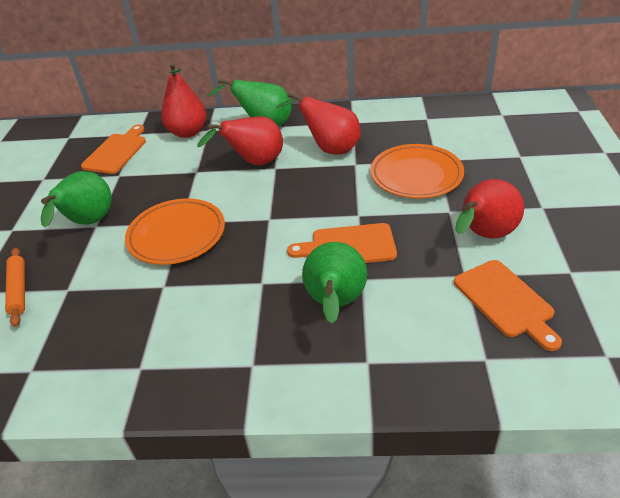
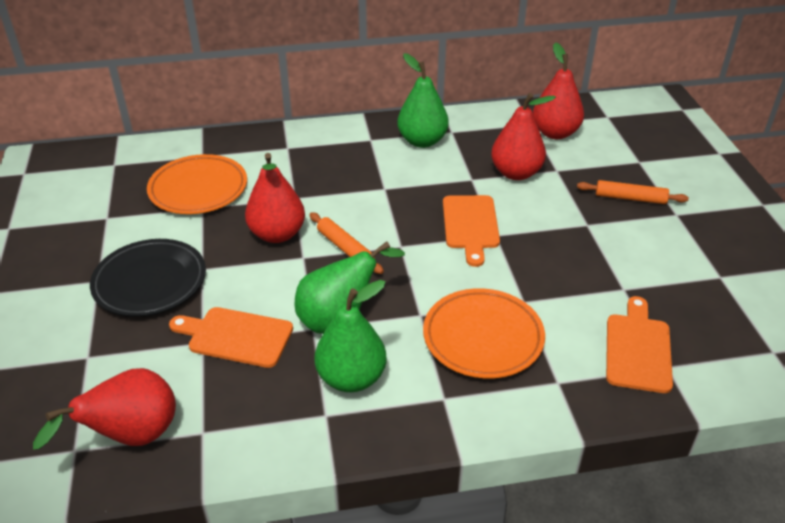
black plate: none = 0 -> [90,239,206,317] = 1
orange rolling pin: [5,247,25,327] = 1 -> [310,212,384,274] [577,180,689,204] = 2

